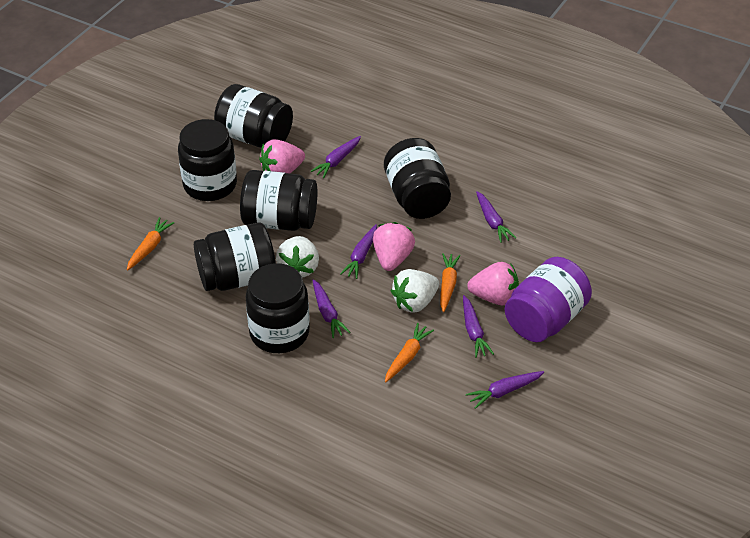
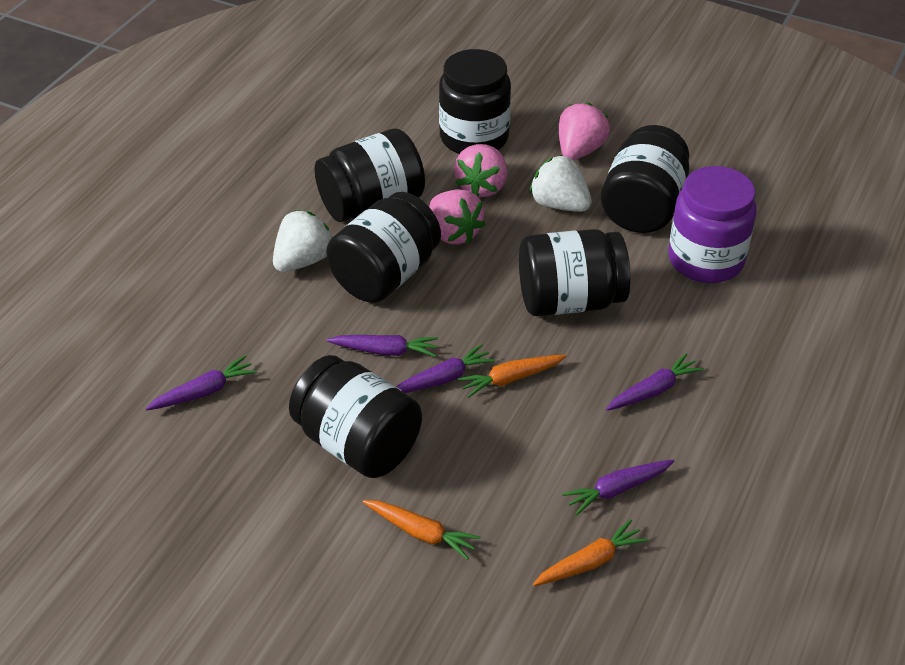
purple carrot: [310,136,361,178] [312,279,350,338] [340,224,377,279] [463,295,494,358] [466,371,544,409] [476,191,517,243] = 6 -> [145,355,257,411] [327,335,438,357] [396,344,495,393] [562,460,674,515] [606,353,704,411] = 5

